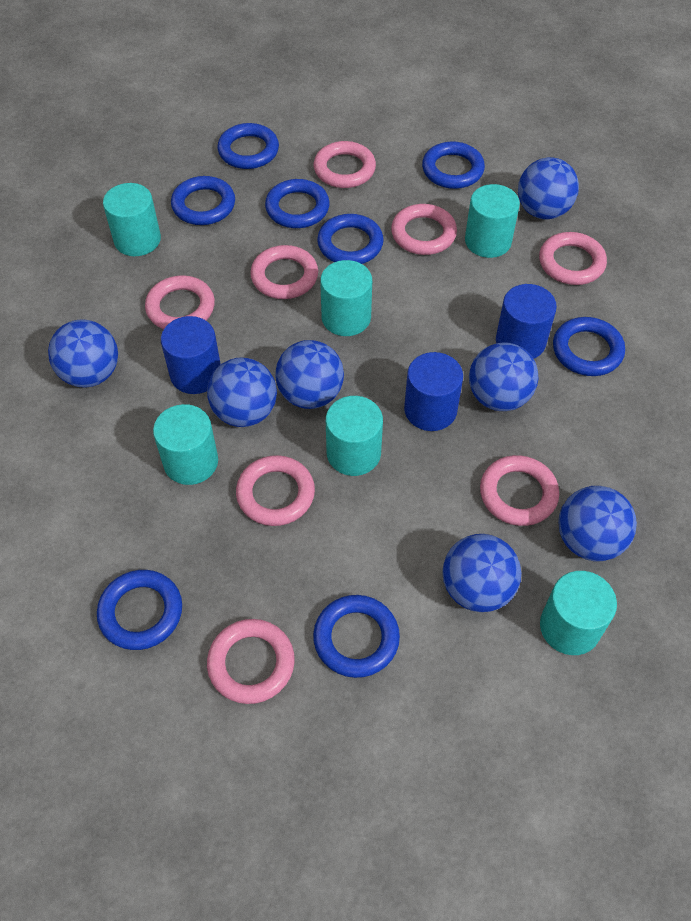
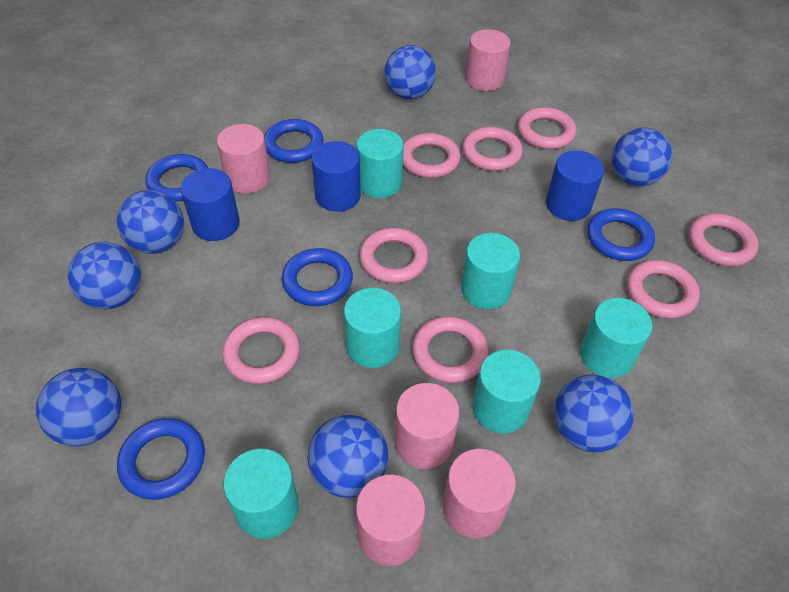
blue ring: [97,570,182,650] [171,176,235,225] [217,123,279,169] [265,179,330,228] [313,595,400,678] [317,214,384,264] [422,141,485,189] [553,317,625,376] = 8 -> [117,418,205,500] [145,154,208,202] [264,119,324,163] [282,248,353,306] [587,208,655,261] = 5
pink cylinder: none = 0 -> [217,124,270,193] [356,475,426,566] [395,383,460,469] [443,449,516,538] [466,29,511,91] = 5

